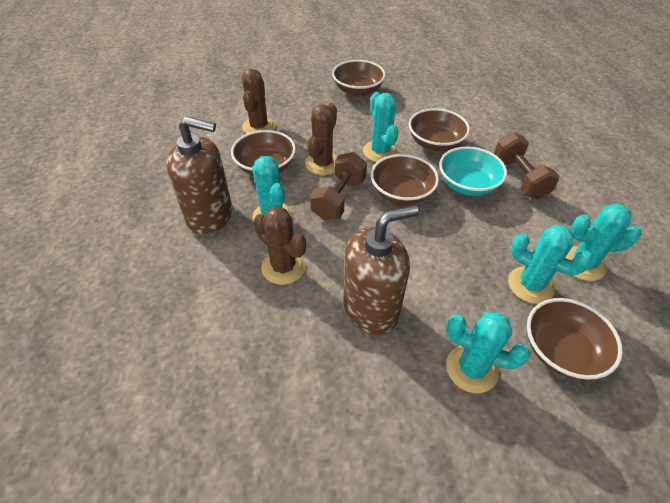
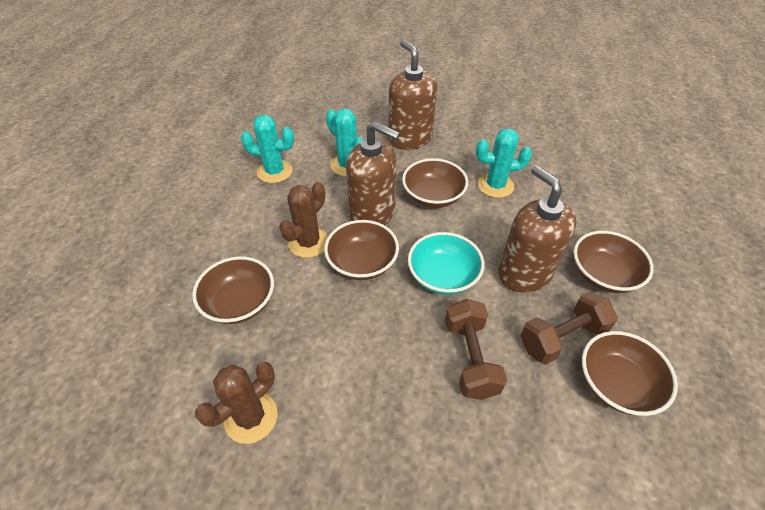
brown cactus: [242,69,276,134] [253,207,306,285] [305,103,338,175] = 3 -> [195,362,278,444] [279,182,328,258] = 2
brown soap dispenser: [166,116,232,234] [343,205,419,335] = 2 -> [346,121,400,225] [388,40,437,150] [498,165,577,293] = 3
turquoise cactus: [252,156,293,221] [363,92,398,162] [446,312,530,393] [508,225,592,304] [565,203,642,281] = 5 -> [241,115,294,183] [326,109,363,177] [476,128,532,198] = 3

